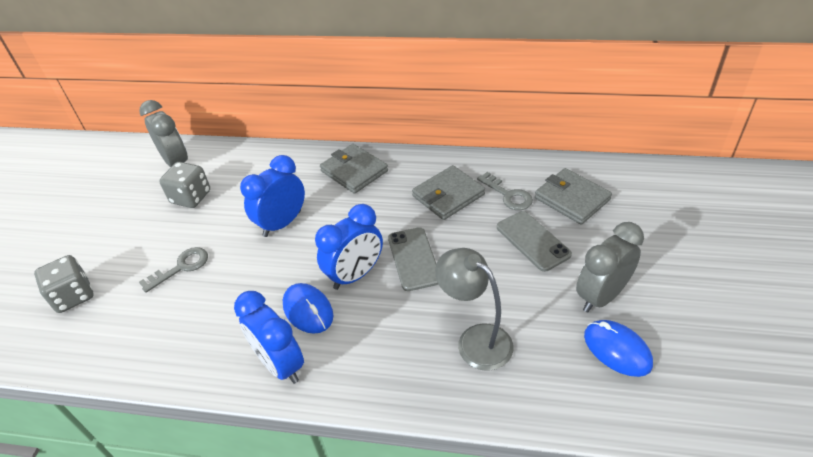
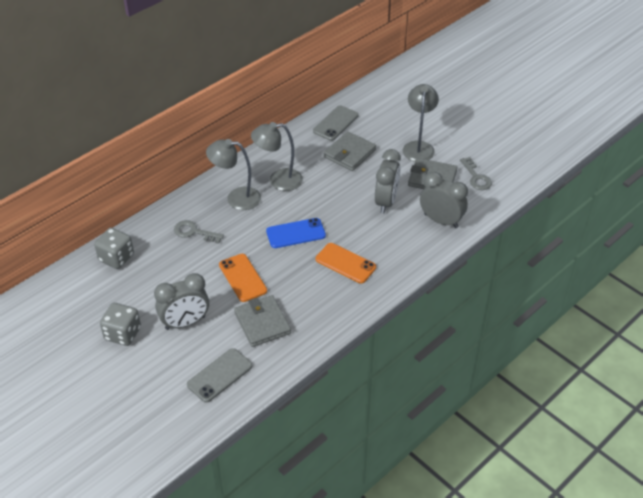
blue clock: [234,291,304,384] [240,155,305,237] [315,204,383,290] = 3 -> none = 0
blue mouse: [283,283,333,334] [584,320,653,377] = 2 -> none = 0
blue phone: none = 0 -> [266,218,326,248] = 1
grey clock: [139,100,188,167] [576,222,644,313] = 2 -> [154,273,209,330] [375,149,401,213] [420,172,468,228] = 3
grey lamp: [435,248,514,371] = 1 -> [206,139,261,210] [251,122,303,191] [403,84,439,162] = 3
orange phone: none = 0 -> [219,254,267,302] [316,243,376,283] = 2

